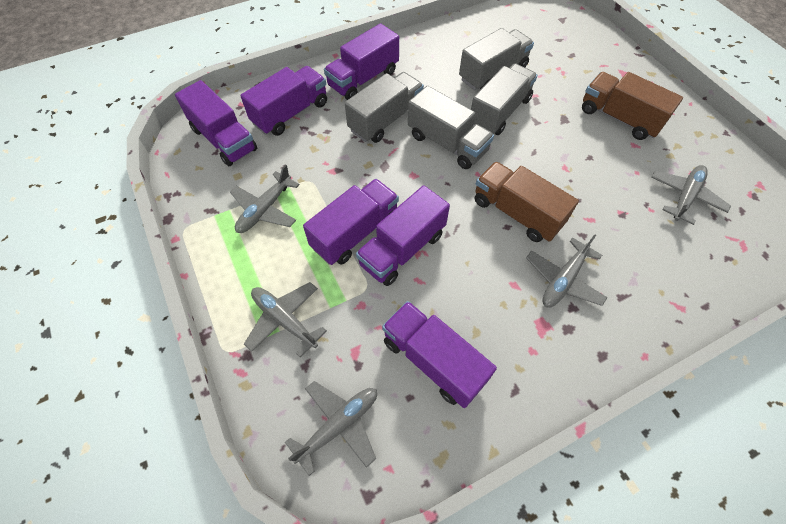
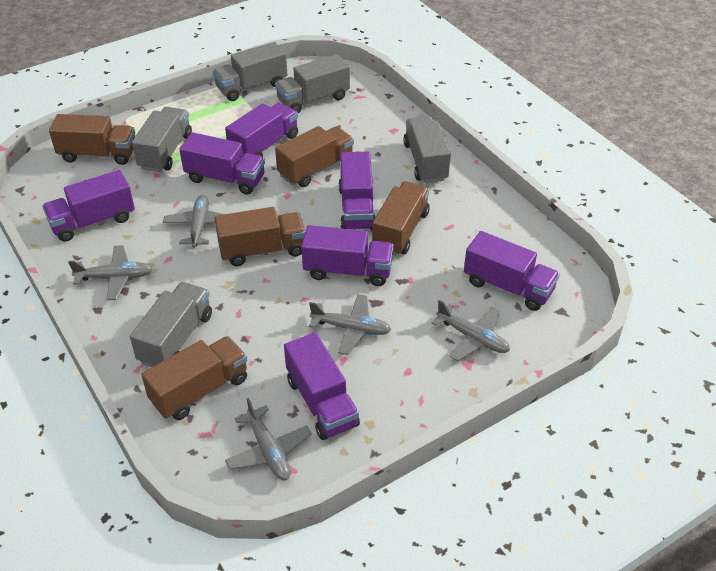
brown truck: [475,161,579,242] [582,72,683,140] = 2 -> [49,114,135,165] [141,336,247,420] [215,207,306,266] [275,126,354,187] [372,181,430,256] = 5
grey truck: [345,72,424,143] [408,86,494,169] [459,28,534,90] [471,64,537,135] = 4 -> [130,282,212,367] [132,107,192,172] [213,42,288,101] [275,54,350,113] [403,116,451,183] = 5
purple truck: [175,80,257,166] [240,66,327,136] [303,179,399,265] [324,23,399,100] [356,185,450,286] [382,301,497,408] = 6 -> [42,170,135,242] [179,132,265,195] [225,103,298,157] [284,332,360,440] [301,225,394,286] [338,152,375,230] [464,231,560,311] = 7

